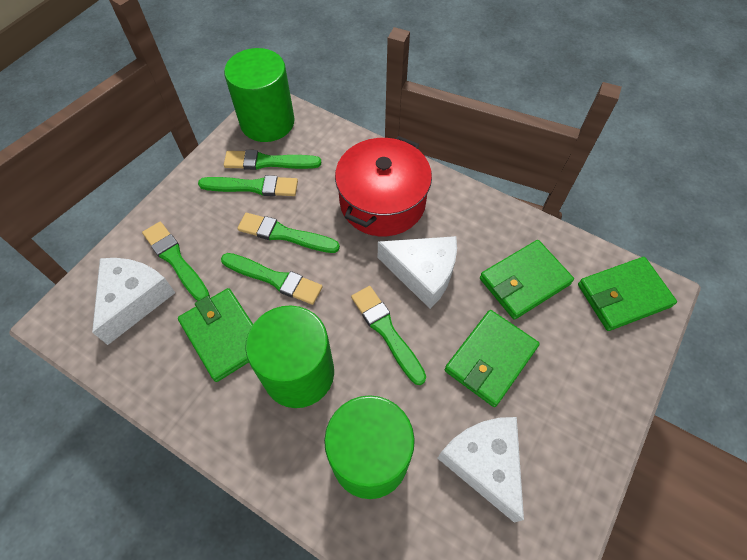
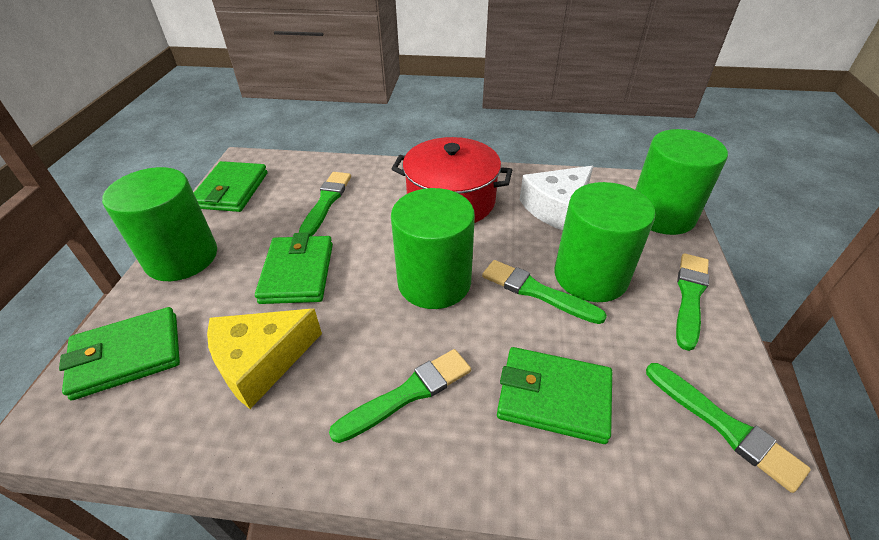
green brush: [142,222,210,301] [198,175,298,196] [221,253,323,305] [224,150,321,170] [237,213,340,253] [351,286,426,385] = 6 -> [299,172,351,236] [329,349,471,443] [482,260,607,324] [646,363,811,493] [676,253,709,351] = 5
green cylinder: [224,48,295,142] [245,306,334,408] [324,395,415,499] = 3 -> [102,167,217,281] [391,188,475,309] [555,182,655,302] [635,129,728,235] = 4
white cheese: [92,258,175,345] [378,236,457,309] [437,417,524,523] = 3 -> [520,166,593,230] = 1
yellow cheese: none = 0 -> [207,308,322,409] = 1

